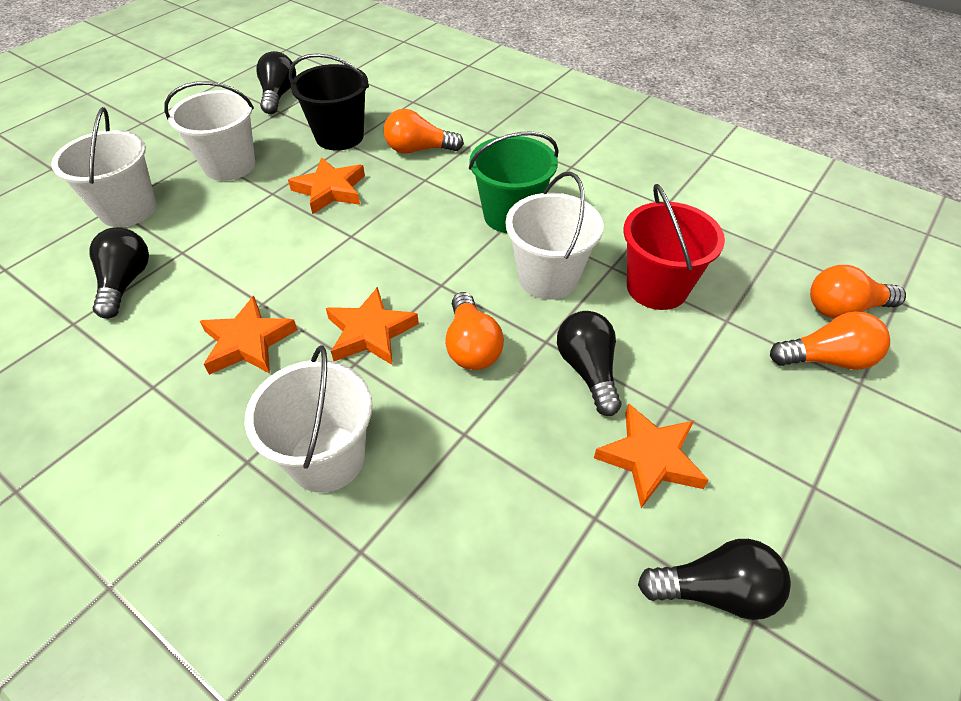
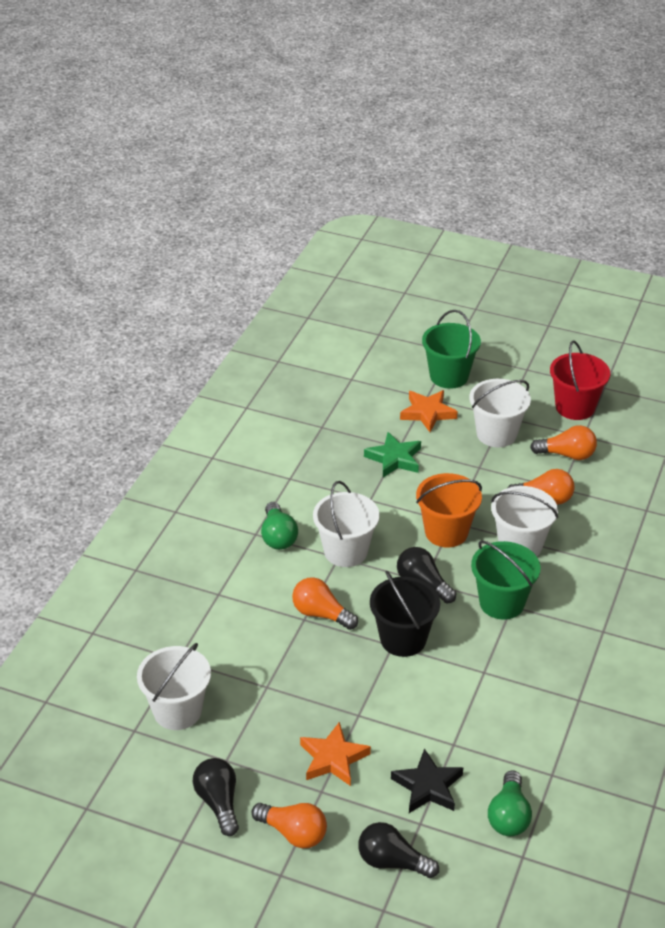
black light bulb: [89,227,149,319] [256,51,296,114] [557,311,621,416] [638,539,791,620] = 4 -> [193,758,239,836] [358,822,439,878] [397,547,456,603] = 3
black star: none = 0 -> [391,748,463,813] = 1
green bucket: [469,131,559,233] = 1 -> [422,310,481,389] [471,540,541,620] = 2
green light bulb: none = 0 -> [261,502,298,550] [488,770,532,836] = 2
green star: none = 0 -> [364,432,421,477] = 1
orange bucket: none = 0 -> [416,473,482,547] = 1
orange star: [200,296,298,375] [288,157,365,214] [326,287,419,365] [594,404,709,508] = 4 -> [300,722,371,786] [400,390,458,432] = 2

